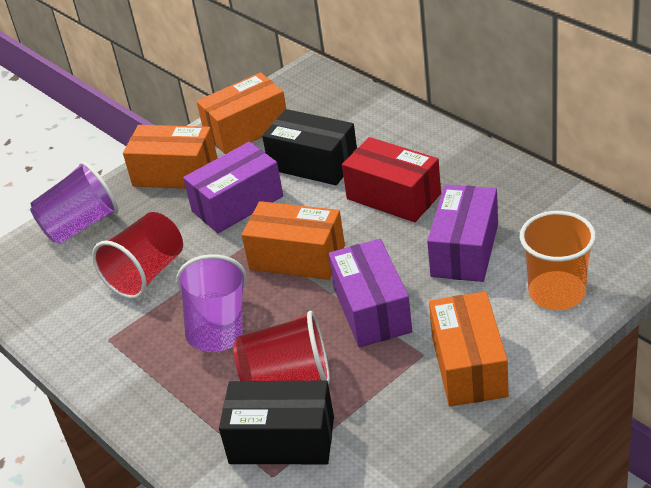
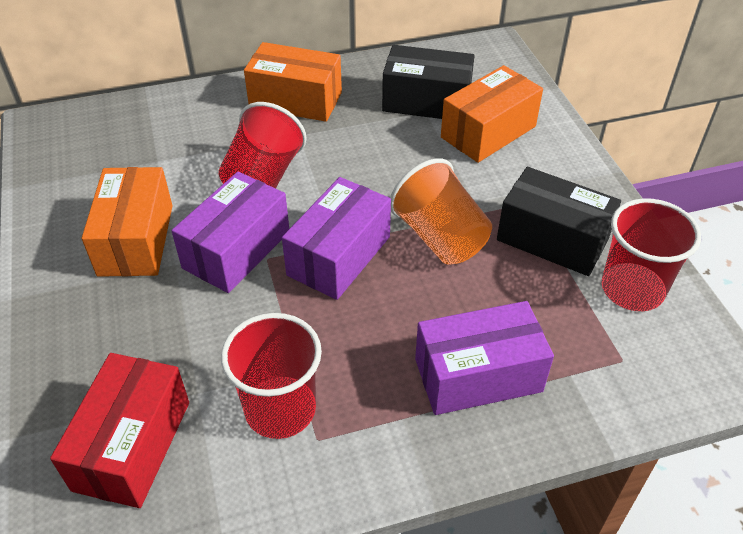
orange box: [123,125,218,189] [197,72,286,154] [242,201,345,280] [429,291,509,406] = 4 -> [82,167,173,277] [244,42,342,122] [441,65,543,163] = 3
purple cup: [30,161,119,244] [176,254,247,352] = 2 -> none = 0
red cup: [92,212,183,299] [234,311,330,384] = 2 -> [219,102,307,189] [221,313,322,439] [602,198,701,311] = 3

